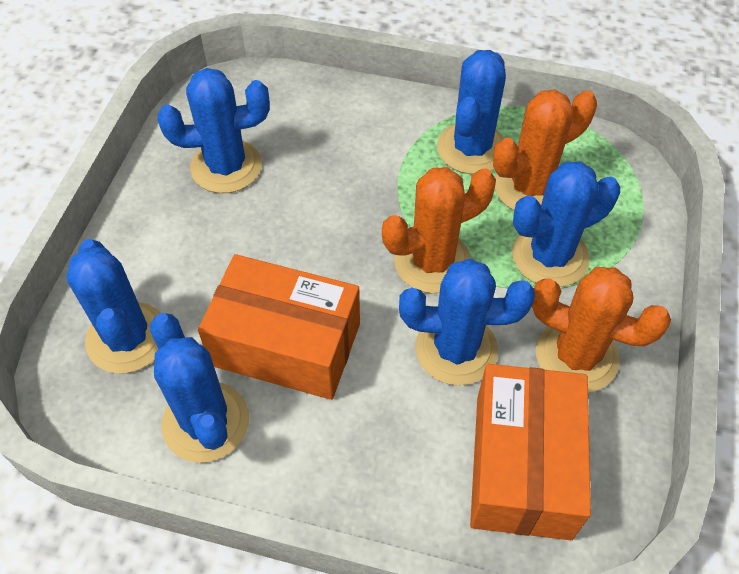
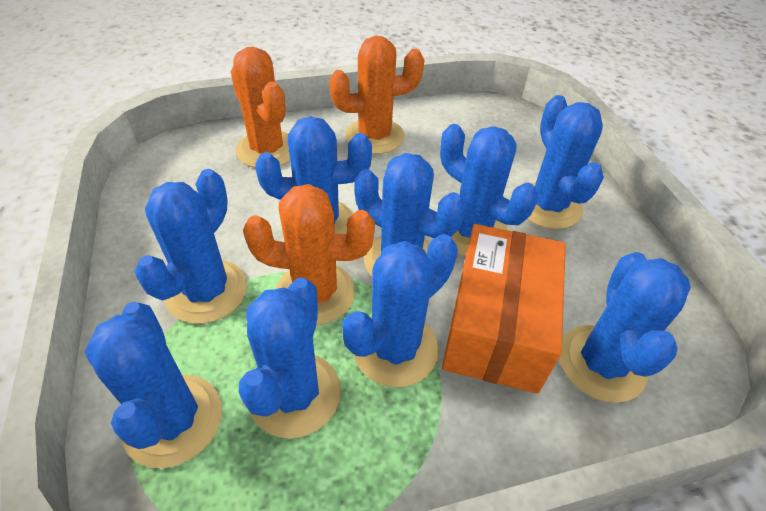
blue cactus: [66,239,160,373] [150,313,249,463] [158,68,270,193] [399,259,535,385] [437,50,506,174] [512,161,620,287] = 6 -> [85,302,222,468] [134,169,247,324] [239,277,341,438] [255,116,372,234] [342,234,458,387] [354,153,466,276] [440,124,538,256] [527,95,604,229] [559,252,691,403] = 9
orange box: [198,254,360,400] [470,364,591,540] = 2 -> [442,224,566,394] = 1

